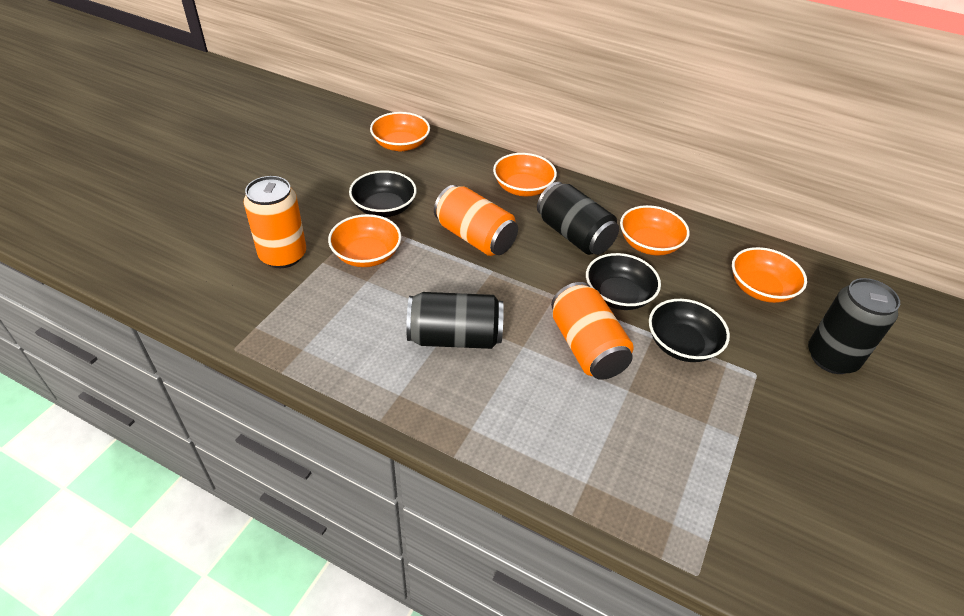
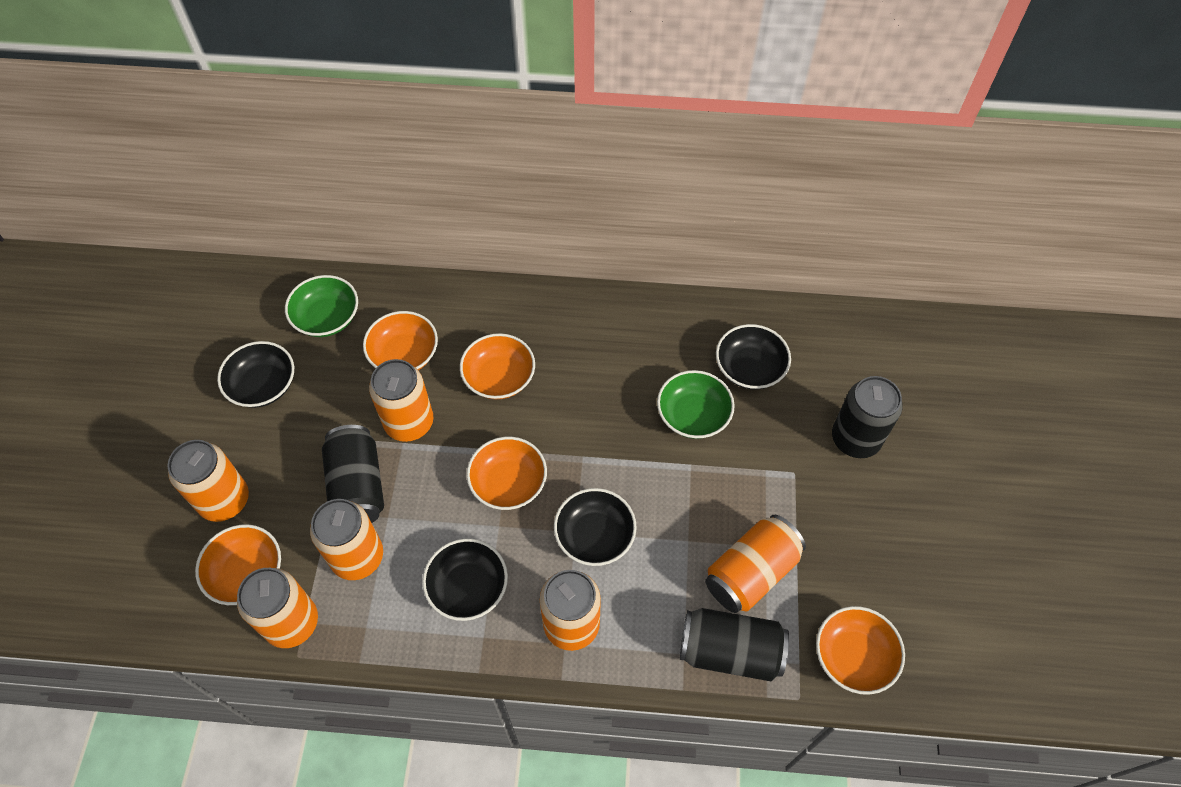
black bowl: [349,170,417,217] [586,253,661,310] [649,299,730,362] = 3 -> [217,341,294,408] [422,539,508,621] [554,488,637,566] [716,324,791,390] = 4
green bowl: none = 0 -> [285,275,358,337] [657,370,735,439] = 2
orange can: [244,176,306,268] [434,185,518,256] [551,282,634,380] = 3 -> [167,440,249,522] [237,568,318,648] [310,499,383,580] [369,359,433,442] [540,570,601,651] [705,515,806,613] = 6

